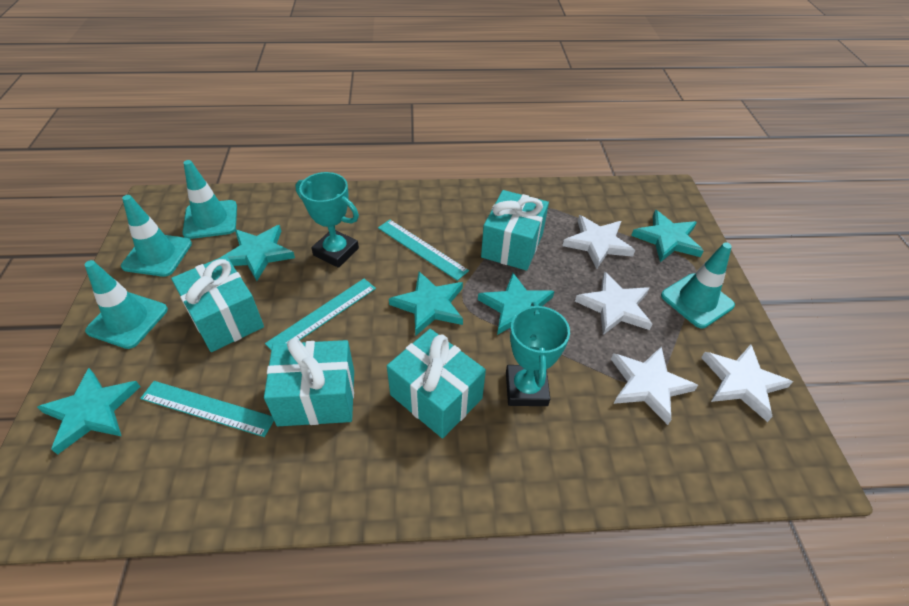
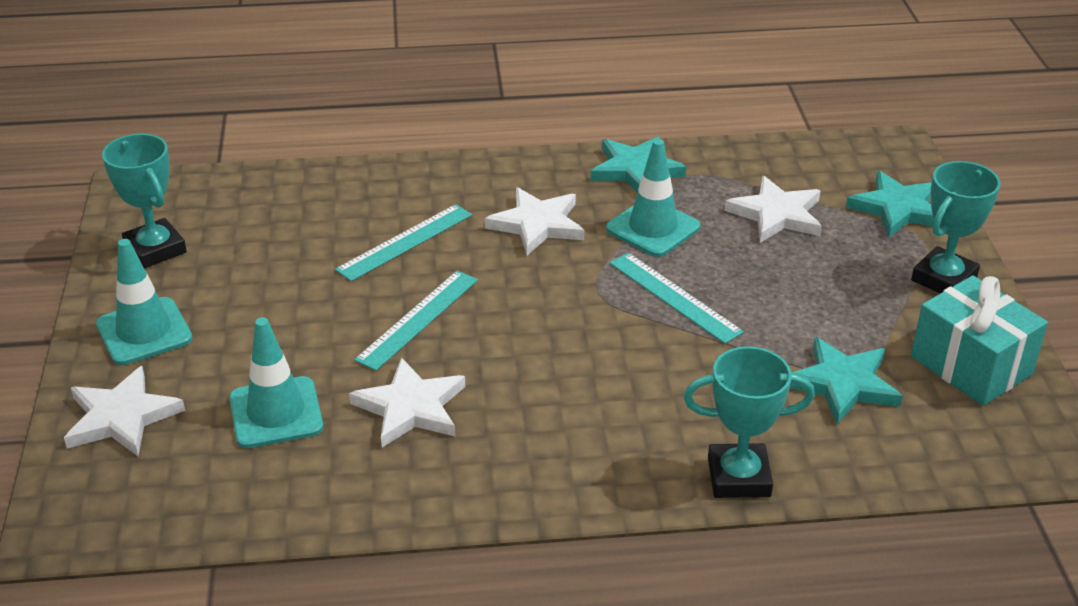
turquoise gift: [171,255,264,352] [264,338,354,426] [387,329,486,438] [481,190,549,271] = 4 -> [911,276,1048,406] = 1
turquoise star: [37,368,140,455] [222,225,295,281] [389,271,463,336] [478,273,554,335] [631,210,704,262] = 5 -> [590,137,686,193] [790,337,903,424] [846,171,934,237] = 3
turquoise traffic cone: [85,260,168,349] [121,195,192,277] [183,160,237,239] [661,242,735,328] = 4 -> [96,239,193,365] [229,317,323,448] [606,139,700,257] = 3
turquoise trophy: [295,172,359,268] [506,302,570,406] = 2 -> [102,134,187,268] [684,346,815,498] [911,161,1001,293] = 3

